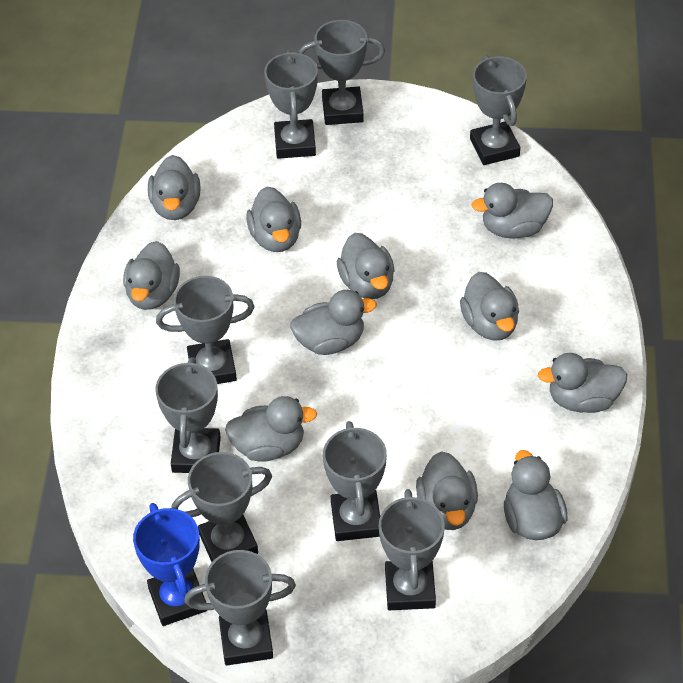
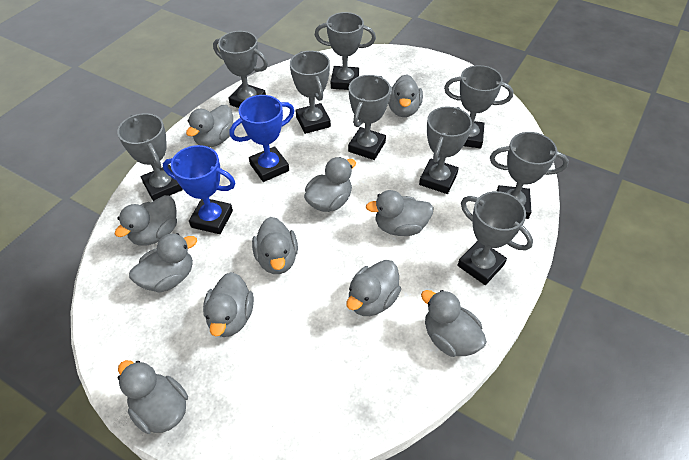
blue trophy: [133,503,207,626] = 1 -> [163,145,235,234] [230,95,295,182] = 2

